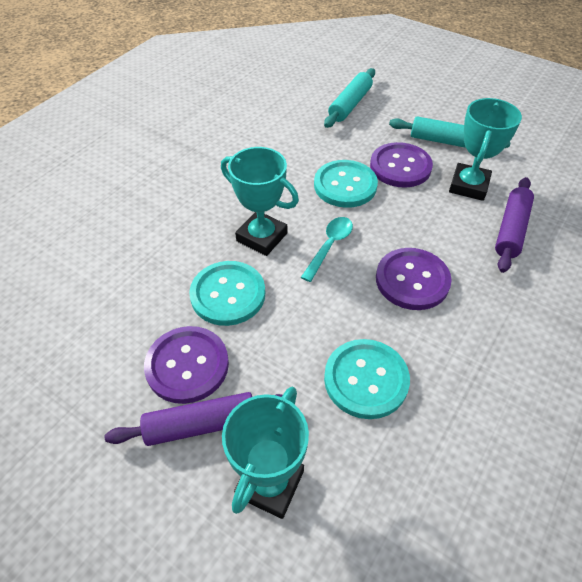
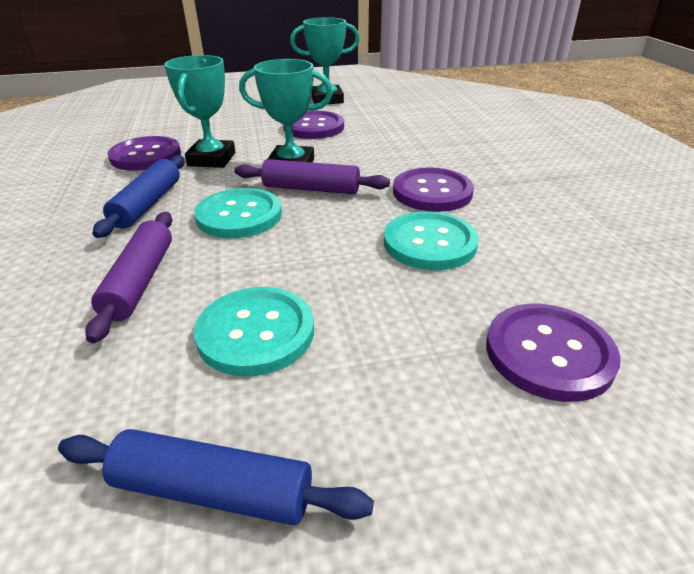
blue rolling pin: none = 0 -> [58,429,374,526] [92,155,184,238] = 2
purple button: [144,326,229,404] [370,142,433,188] [376,248,452,310] = 3 -> [108,136,181,171] [283,111,344,139] [393,167,474,212] [486,304,621,402] = 4
turquoise rolling pin: [324,68,375,128] [389,116,511,148] = 2 -> none = 0
turquoise spoon: [301,217,353,282] = 1 -> none = 0

